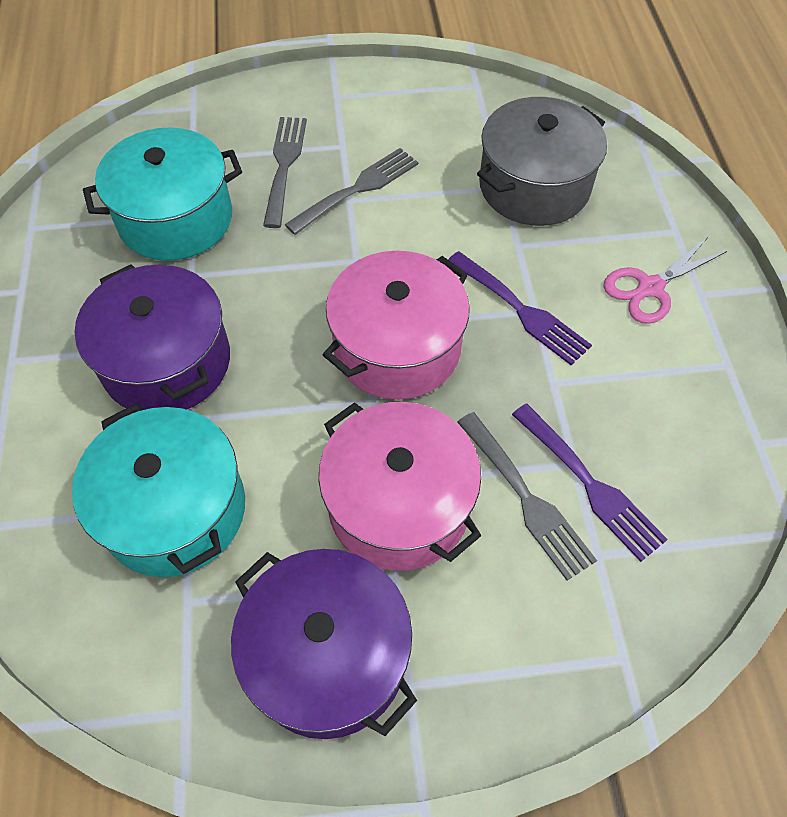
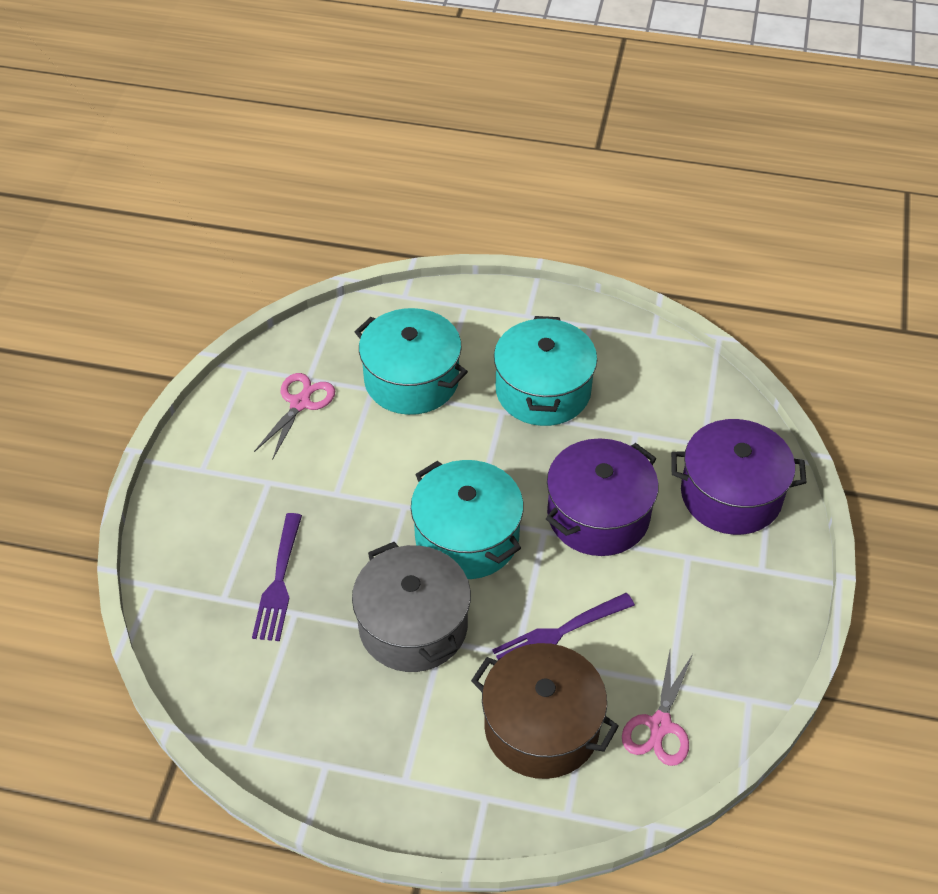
brown pot: none = 0 -> [471,643,619,779] = 1
grey fork: [263,117,307,228] [285,148,418,235] [457,412,597,581] = 3 -> none = 0
pink pot: [319,402,481,571] [323,251,470,400] = 2 -> none = 0
pink scissors: [603,237,727,324] = 1 -> [254,373,335,460] [622,651,693,766] = 2
turquoise pot: [72,403,245,577] [83,127,242,261] = 2 -> [355,308,468,415] [411,460,524,579] [494,316,597,426] = 3

